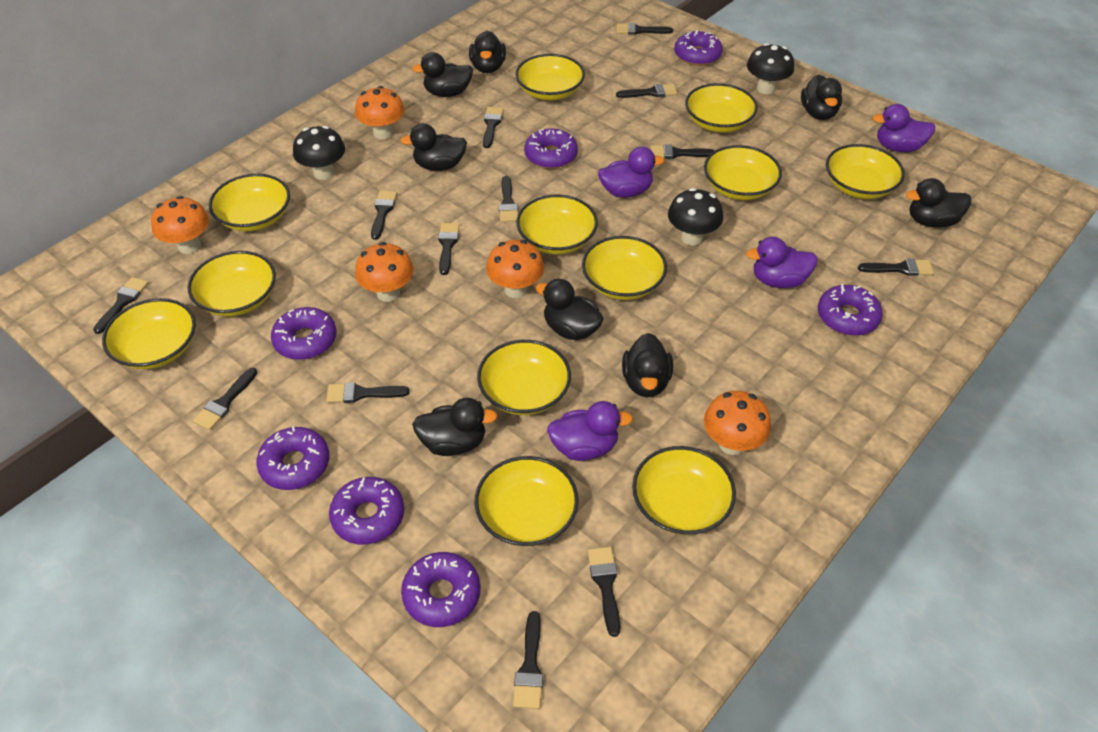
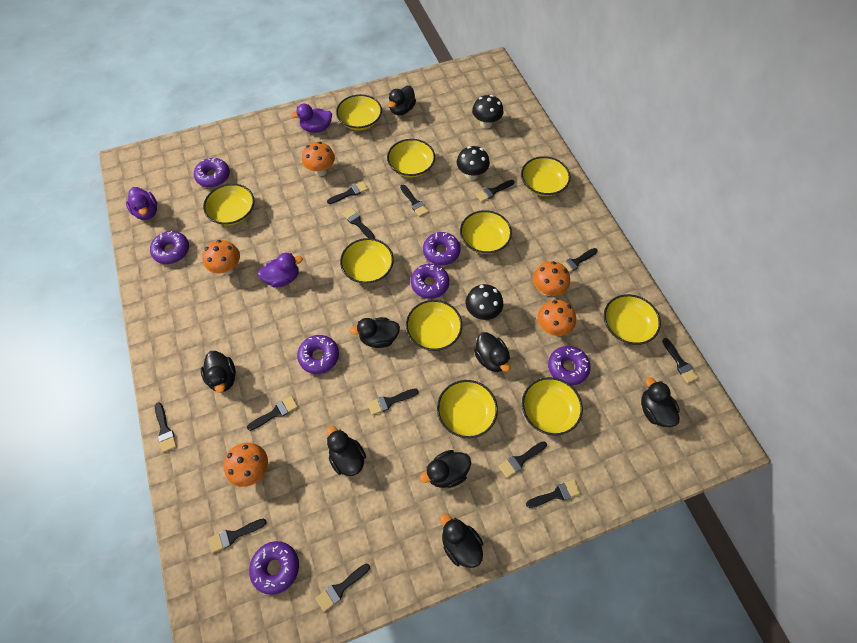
purple duck: [547,401,633,461] [598,146,665,198] [746,237,818,288] [872,104,935,152] = 4 -> [126,187,157,220] [258,253,303,288] [291,104,332,133] = 3
yellow bowl: [102,298,196,369] [187,251,276,316] [209,174,290,231] [475,456,579,546] [477,340,571,415] [515,54,585,100] [516,195,598,254] [582,236,667,300] [632,446,736,535] [685,83,758,133] [704,145,782,200] [826,144,905,199] = 12 -> [203,184,255,225] [336,94,382,130] [340,238,394,284] [387,139,435,178] [406,300,462,351] [437,380,498,438] [460,210,512,254] [521,156,570,196] [522,377,583,436] [604,294,661,345] = 10

